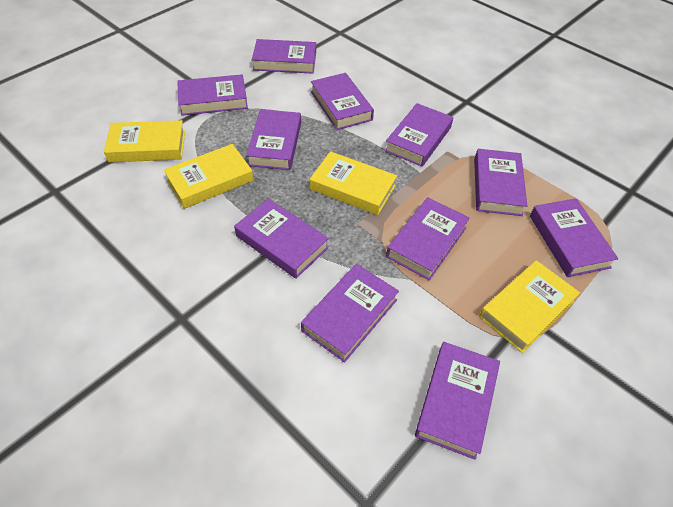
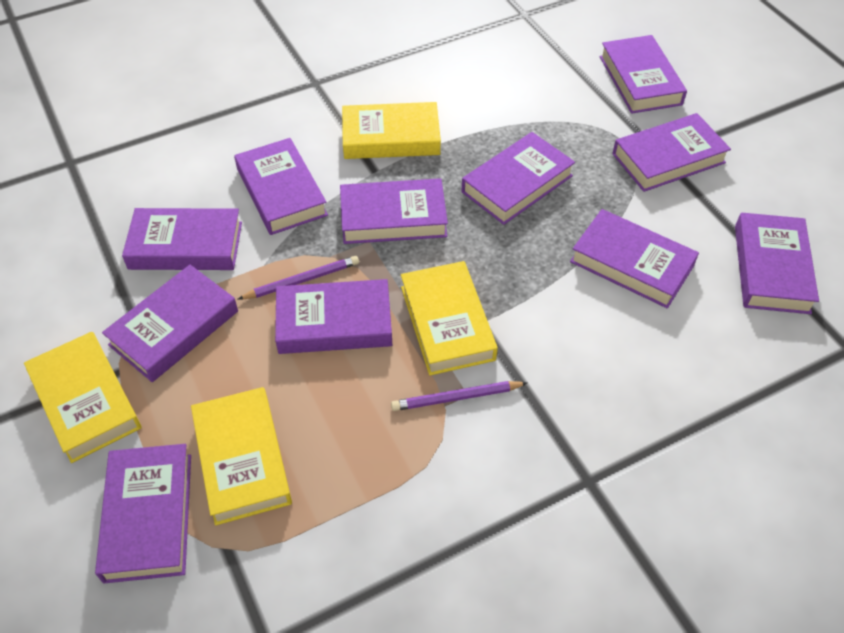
purple pencil: none = 0 -> [238,256,359,299] [391,381,527,411] = 2

